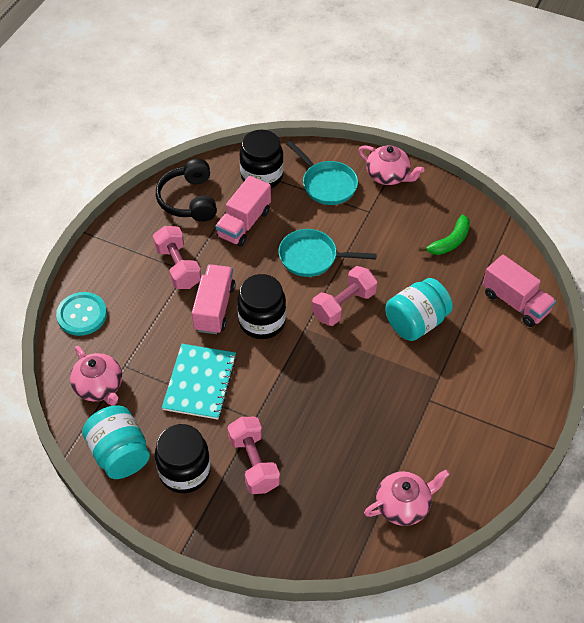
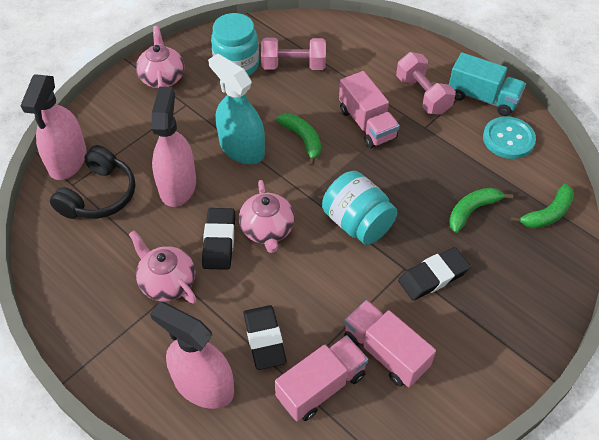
black eraser: none = 0 -> [202,208,235,270] [243,305,287,370] [398,247,471,301] = 3
black jar: [155,424,211,493] [237,274,286,339] [240,130,284,188] = 3 -> none = 0
green banana: [419,215,470,255] = 1 -> [276,114,321,166] [449,188,513,233] [511,184,574,228] = 3
pink dumbbell: [153,226,201,289] [227,417,280,494] [312,266,377,326] = 3 -> [261,38,326,70] [396,52,456,115] = 2
pink spray bottle: none = 0 -> [21,74,87,180] [150,302,234,409] [152,87,196,207] = 3
turquoise notebook: [162,344,237,420] = 1 -> none = 0
turquoise pan: [279,229,377,277] [287,141,358,205] = 2 -> none = 0
turquoise spray bottle: none = 0 -> [208,54,265,164] = 1
turquoise truck: none = 0 -> [449,53,526,116] = 1

